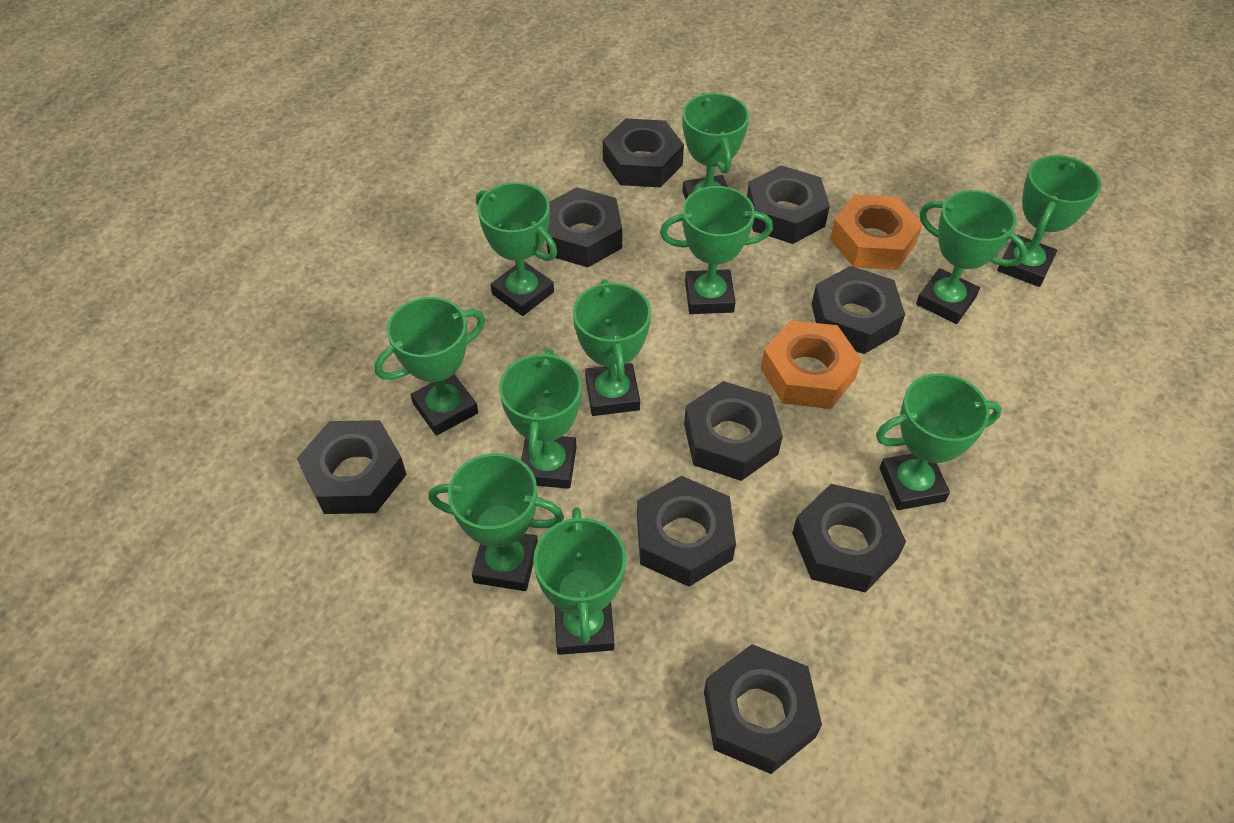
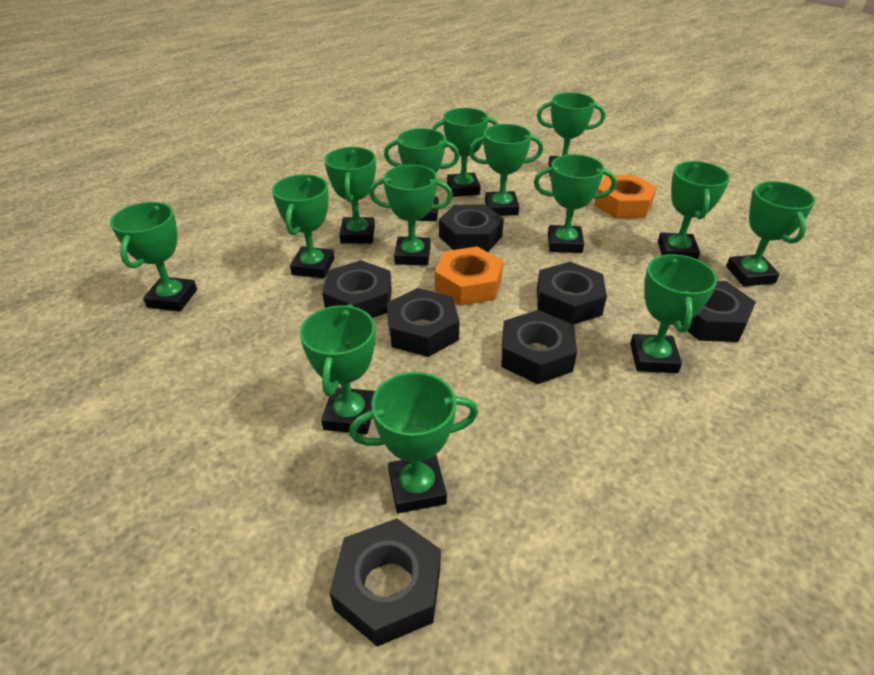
black nut: [297,420,407,514] [546,187,622,267] [603,118,684,187] [637,476,736,587] [684,381,783,481] [704,644,822,774] [747,165,830,244] [792,484,906,593] [811,266,905,354] = 9 -> [322,260,392,318] [329,518,441,647] [387,288,459,357] [439,205,504,252] [502,310,577,384] [537,262,607,325] [681,281,756,342] = 7
green trophy: [374,297,485,436] [428,453,564,591] [476,182,557,316] [499,349,582,489] [533,507,626,655] [573,279,651,416] [660,186,773,314] [682,93,749,200] [876,373,1002,510] [916,190,1027,324] [997,155,1101,287] = 11 -> [110,202,197,311] [272,174,334,278] [300,304,375,434] [324,147,376,244] [349,372,478,513] [369,165,453,266] [384,128,460,221] [431,108,498,197] [469,124,543,216] [534,154,617,253] [537,92,605,177] [630,254,717,373] [658,161,730,259] [726,181,815,286] = 14

